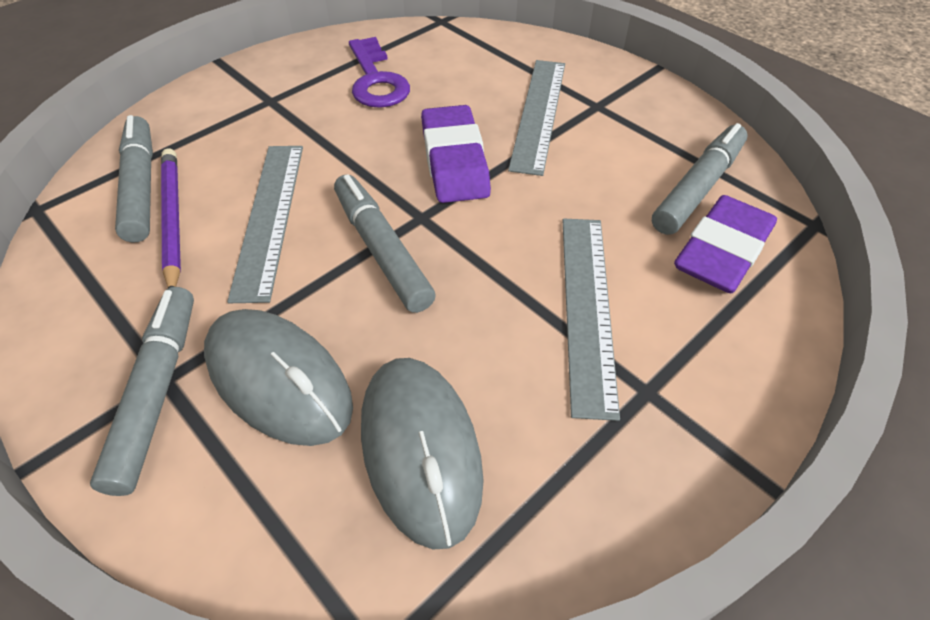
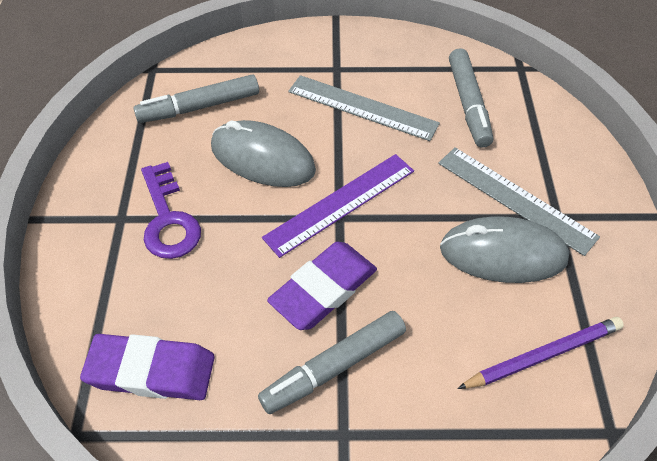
grey marker: [90,287,194,496] [115,115,153,243] [334,174,436,313] [652,123,748,235] = 4 -> [133,75,259,123] [258,311,406,414] [449,48,493,148] = 3
grey ruler: [227,146,303,303] [508,60,565,176] [562,219,620,421] = 3 -> [288,75,440,141] [438,147,600,256] = 2
purple ruler: none = 0 -> [262,154,414,258] = 1

